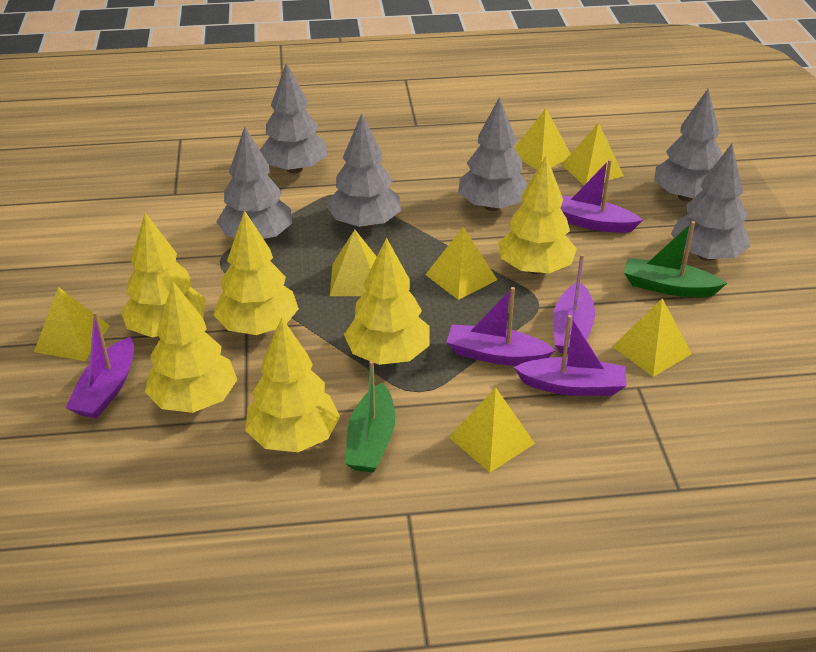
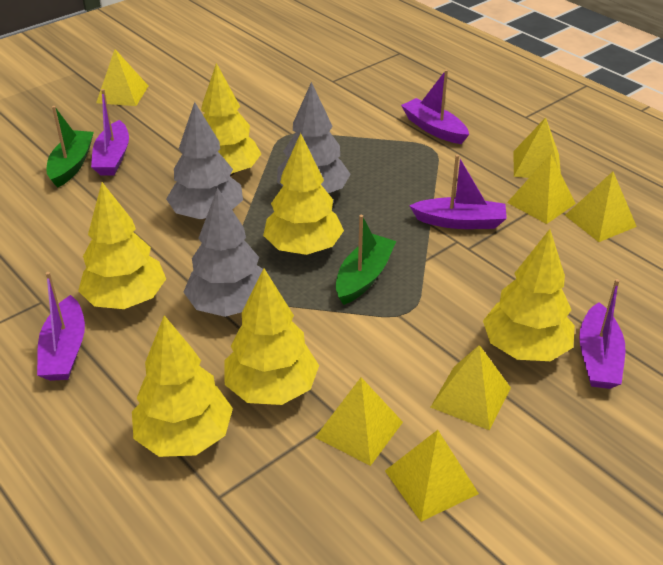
grey tree: [217,127,292,240] [260,63,327,174] [327,113,401,229] [458,97,528,211] [654,89,722,202] [671,144,750,261] = 6 -> [166,102,243,220] [184,187,267,317] [277,82,351,193] = 3

